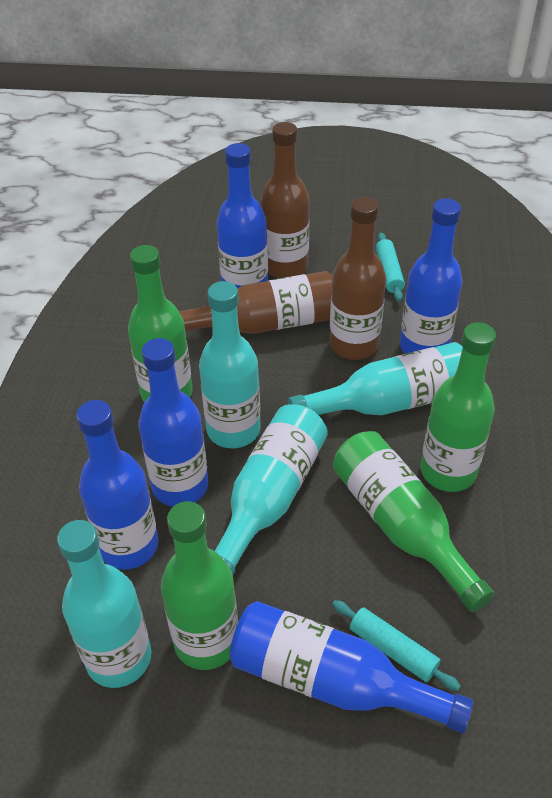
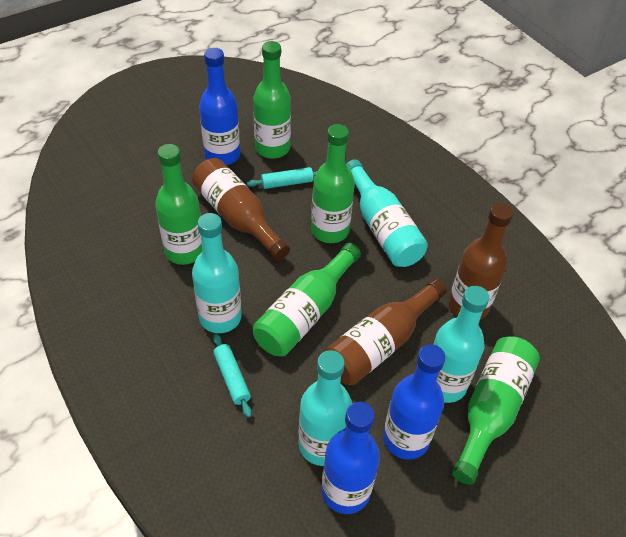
blue bottle: [76,400,159,569] [139,338,209,507] [217,143,268,288] [229,601,473,733] [400,198,463,354] = 5 -> [199,48,240,165] [321,402,380,514] [383,344,445,460] = 3
green bottle: [128,245,193,403] [161,501,238,670] [333,431,494,612] [420,322,496,492] = 4 -> [155,144,202,265] [253,41,291,159] [253,243,361,356] [311,124,355,243] [452,336,540,485] = 5

